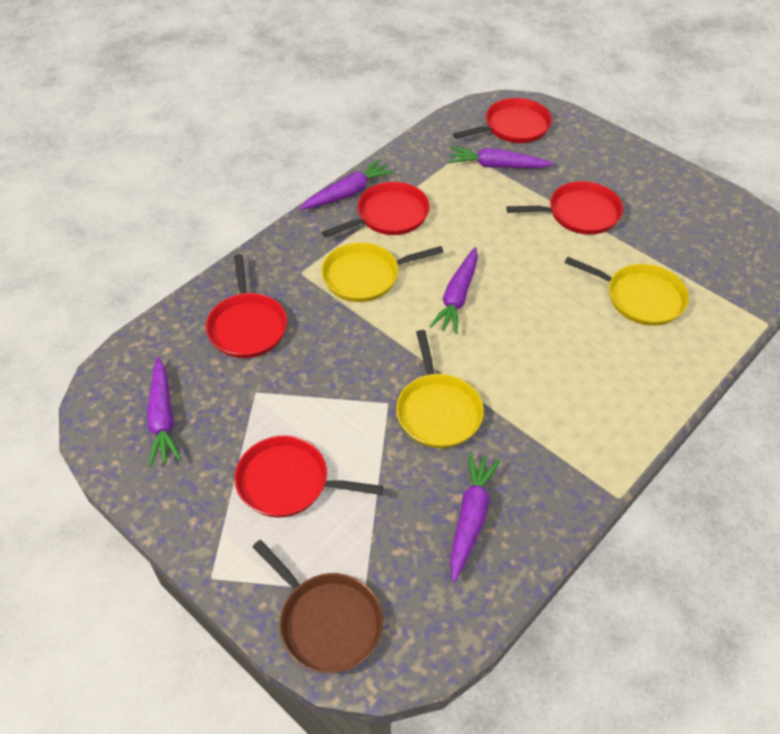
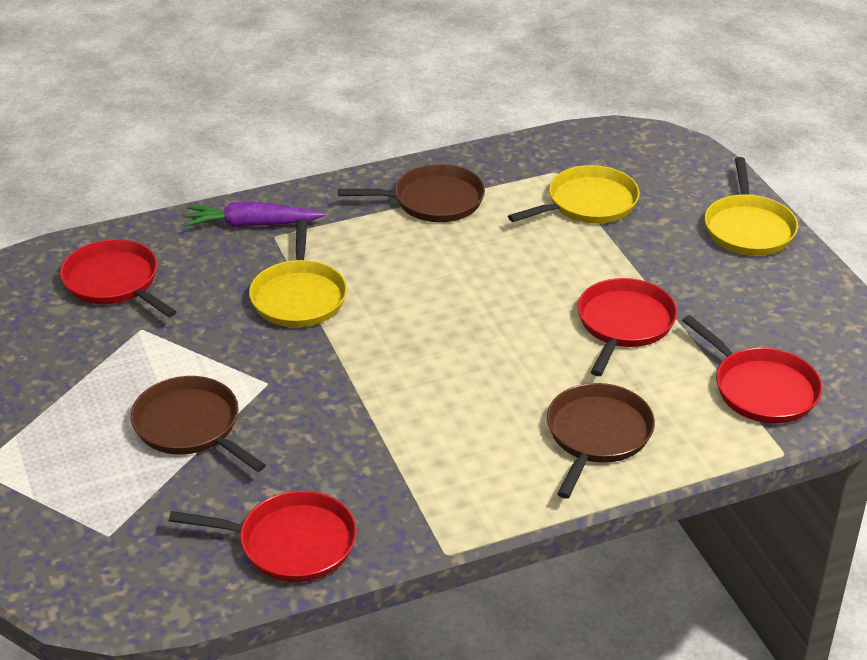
brown pan: [253,540,383,673] = 1 -> [131,376,266,472] [338,164,485,222] [547,383,655,499] = 3
purple carrot: [147,357,181,467] [300,159,394,210] [429,247,478,334] [449,147,554,168] [450,453,501,582] = 5 -> [185,202,326,227] = 1
red pan: [206,254,287,358] [234,435,383,518] [322,182,430,238] [453,98,552,143] [506,181,623,235] = 5 -> [60,239,177,317] [169,491,357,582] [578,278,677,376] [682,315,822,424] = 4

